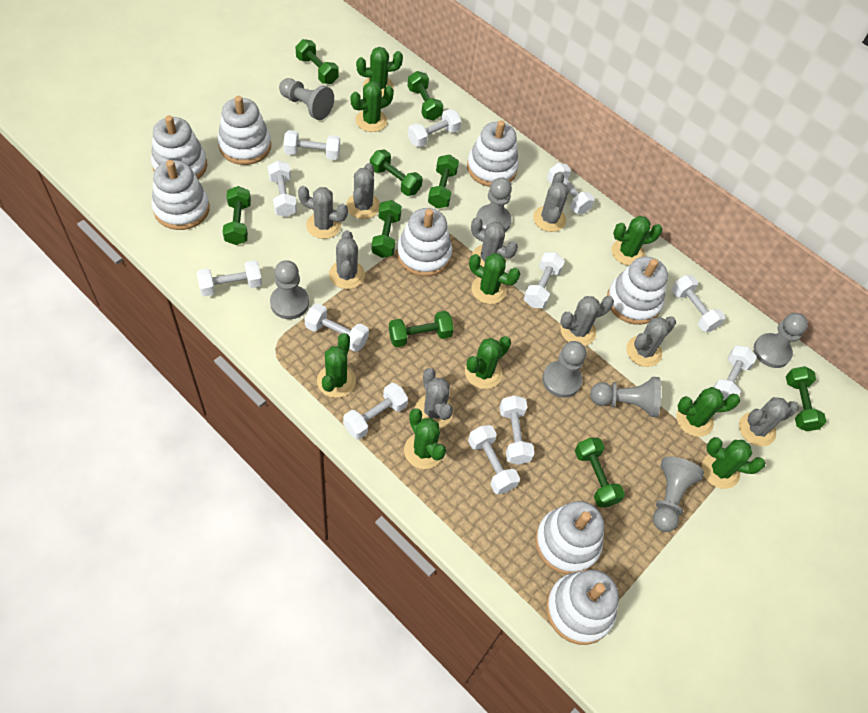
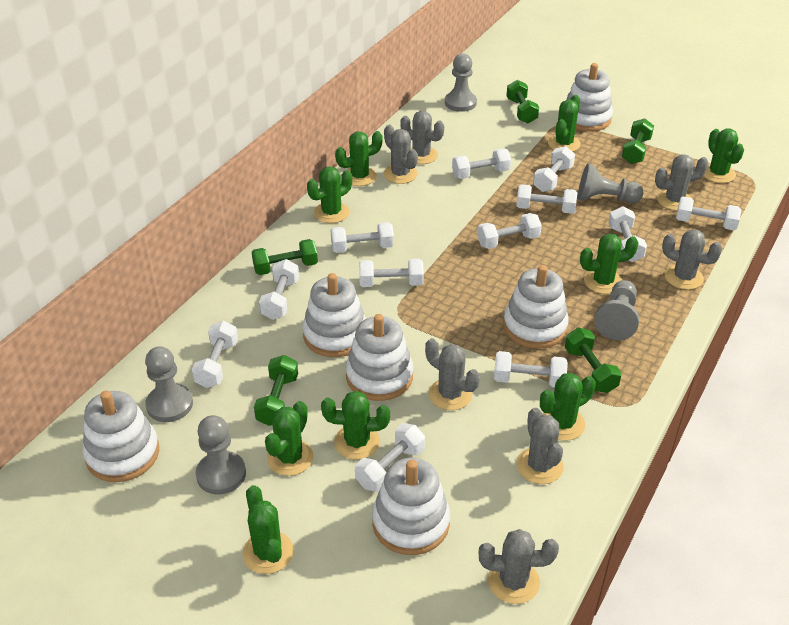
green dumbbell: [223,186,251,245] [295,39,339,84] [370,149,423,196] [371,200,402,258] [389,311,454,347] [408,71,444,121] [428,154,459,209] [575,438,625,507] [786,366,826,431] = 9 -> [252,239,318,275] [254,355,298,426] [506,80,539,123] [565,328,622,393] [622,118,654,164] = 5
grey cactus: [298,186,348,239] [329,230,365,289] [346,163,380,219] [415,368,453,428] [471,217,518,267] [533,172,569,232] [560,296,614,346] [626,316,676,367] [739,397,799,446] = 9 -> [384,125,418,184] [400,111,444,164] [425,338,480,410] [479,529,559,604] [516,408,564,484] [655,154,708,211] [662,229,722,290] = 7
grey pawn: [270,260,309,319] [279,78,334,120] [476,177,512,232] [542,341,586,398] [590,377,661,417] [653,456,704,532] [754,313,808,368] = 7 -> [145,346,193,422] [196,415,246,495] [445,53,477,112] [578,163,643,203] [595,280,639,340] = 5
white stacking toy: [151,115,207,179] [151,160,210,230] [217,96,271,165] [397,208,452,277] [467,120,519,187] [535,501,604,575] [546,570,619,645] [607,257,668,325] = 8 -> [83,391,159,482] [303,273,366,357] [346,314,413,401] [372,458,450,555] [503,265,569,349] [567,63,613,132] = 6

